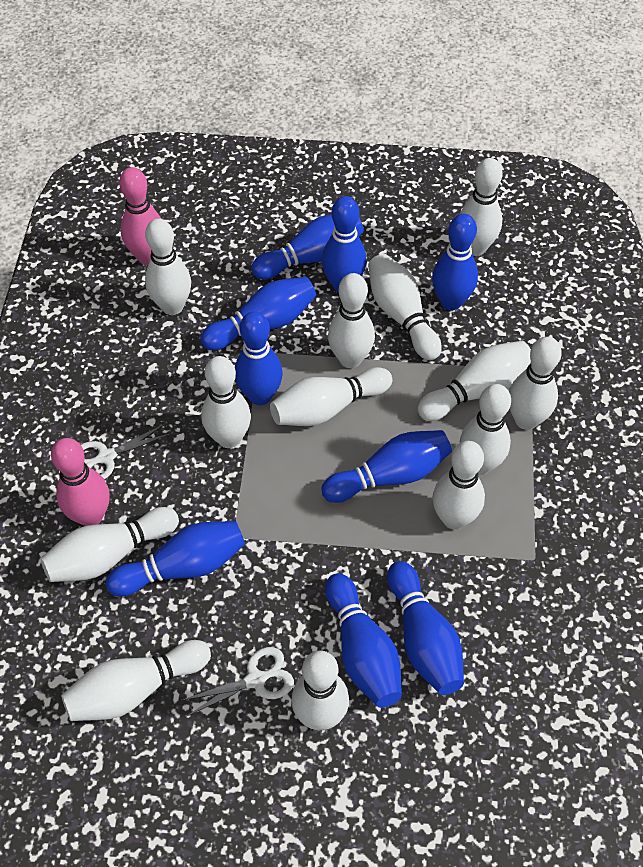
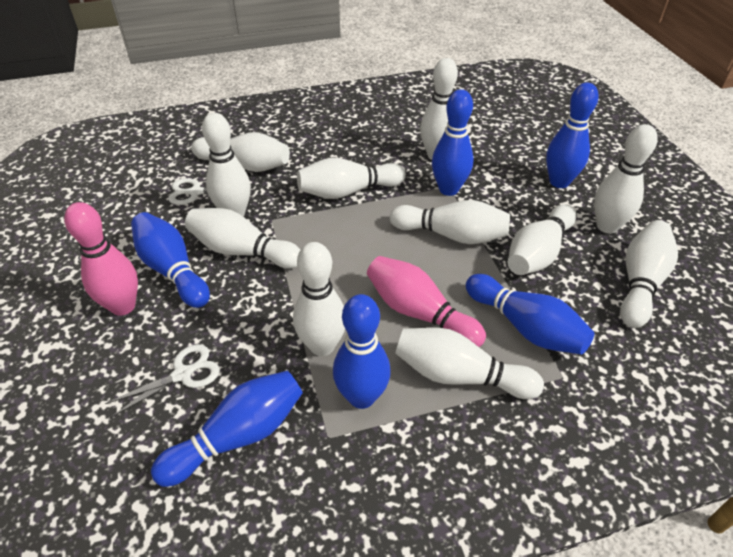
blue bowling pin: [106,521,245,597] [200,277,316,350] [235,311,283,405] [251,214,364,279] [321,430,452,503] [322,196,367,292] [325,573,402,708] [387,561,464,695] [432,214,478,310] = 9 -> [131,212,210,308] [151,370,303,487] [333,294,391,409] [432,89,474,196] [466,274,595,355] [546,82,599,188] = 6
white bowling pin: [40,507,179,582] [61,640,211,721] [145,218,191,315] [201,356,251,448] [270,367,392,426] [291,651,349,730] [328,273,375,368] [368,254,442,360] [417,341,531,421] [433,441,485,529] [460,158,502,256] [460,384,511,475] [509,337,562,430] = 13 -> [185,208,300,269] [191,132,290,172] [202,113,251,217] [293,242,345,356] [297,158,406,199] [390,200,510,244] [395,328,544,399] [420,58,458,160] [508,204,577,275] [594,124,658,234] [620,220,678,328] = 11

